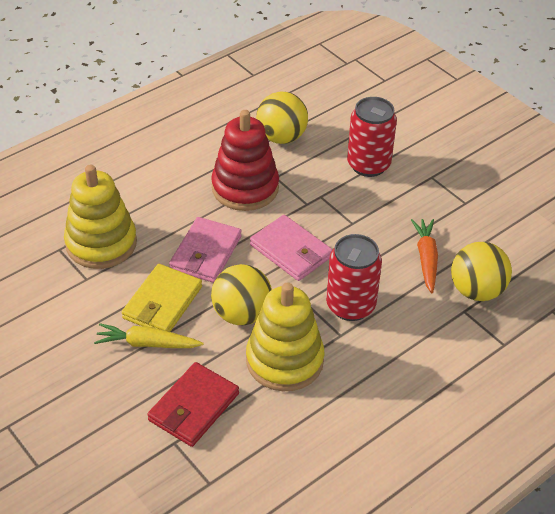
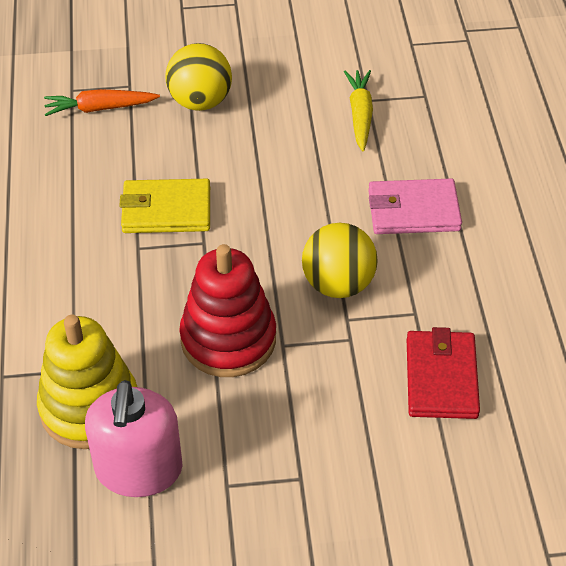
pink soap dispenser: none = 0 -> [85,380,182,497] = 1
pink wallet: [169,217,242,283] [250,215,333,281] = 2 -> [368,178,462,234] = 1
red can: [326,234,382,321] [347,97,397,177] = 2 -> none = 0
yellow ball: [211,264,272,325] [256,92,308,144] [451,242,512,301] = 3 -> [165,43,232,111] [302,223,378,298] = 2
yellow stacking toy: [64,165,137,269] [246,283,324,391] = 2 -> [37,315,137,449] = 1

